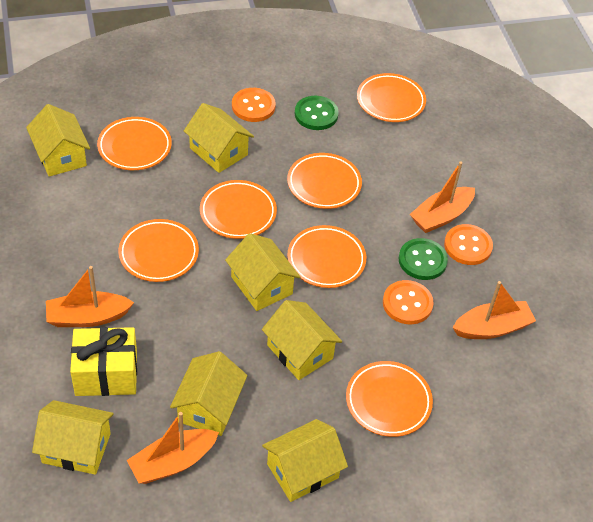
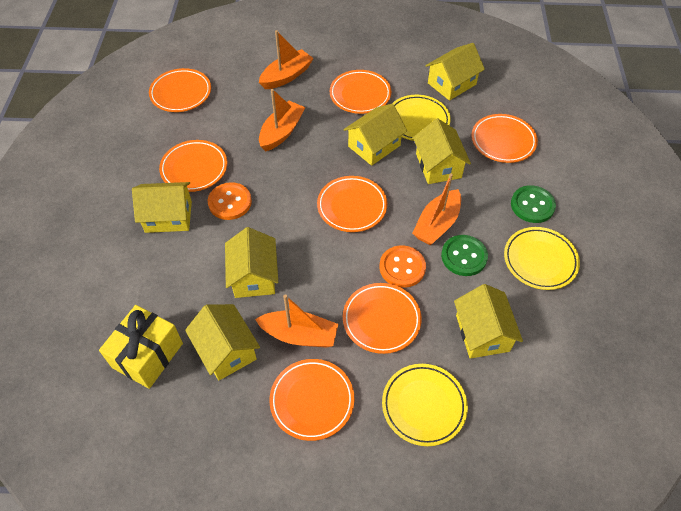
orange button: [232,88,276,122] [383,280,434,324] [444,224,493,265] = 3 -> [208,182,252,220] [379,245,426,288] = 2
yellow plate: none = 0 -> [382,364,468,446] [392,95,451,141] [504,227,580,290] = 3

